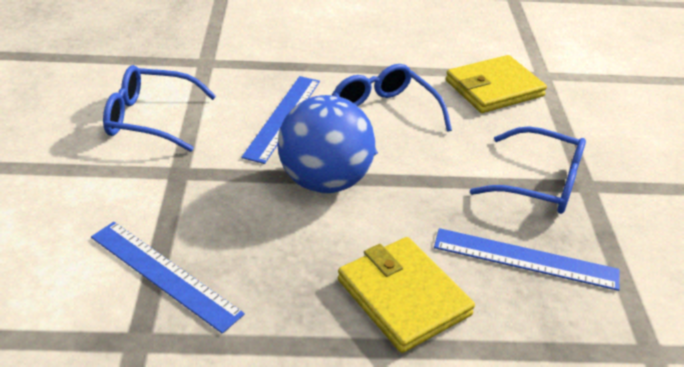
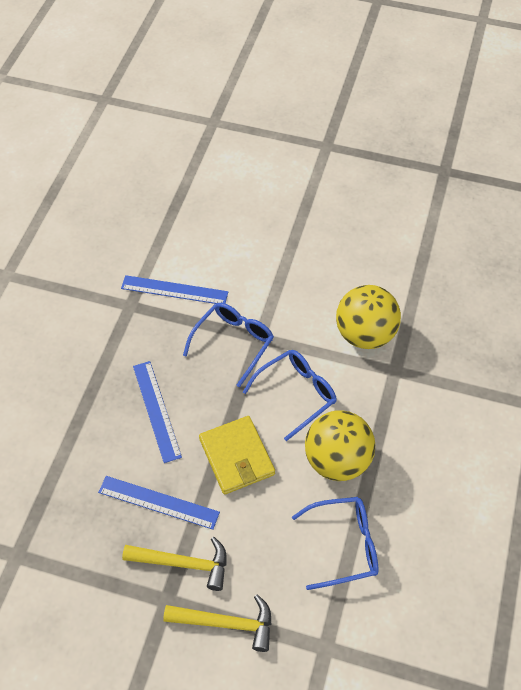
blue ball: [277,95,375,193] = 1 -> none = 0
yellow ball: none = 0 -> [305,410,375,481] [336,285,401,349] = 2
yellow hammer: none = 0 -> [122,537,226,591] [163,594,272,652] = 2
yellow wallet: [338,237,475,353] [446,55,547,113] = 2 -> [199,416,275,495] = 1

